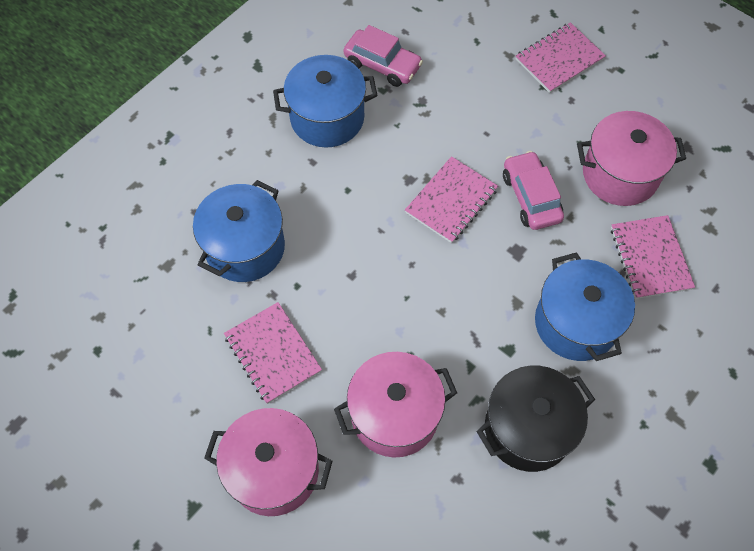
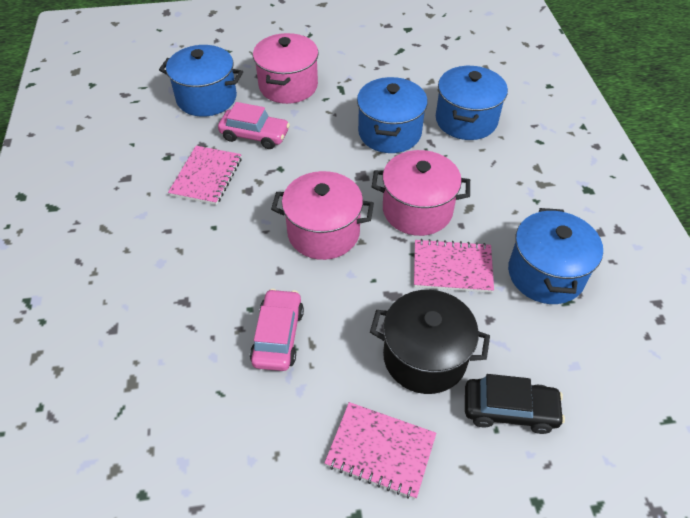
black car: none = 0 -> [465,374,565,434] = 1
blue pot: [193,180,285,282] [273,55,378,148] [535,252,635,361] = 3 -> [159,45,243,117] [357,77,428,153] [436,66,508,140] [508,208,603,304] = 4
pink notebook: [224,302,322,404] [405,156,498,243] [516,22,606,93] [611,215,695,299] = 4 -> [168,146,242,205] [325,402,436,499] [414,239,494,293] = 3

